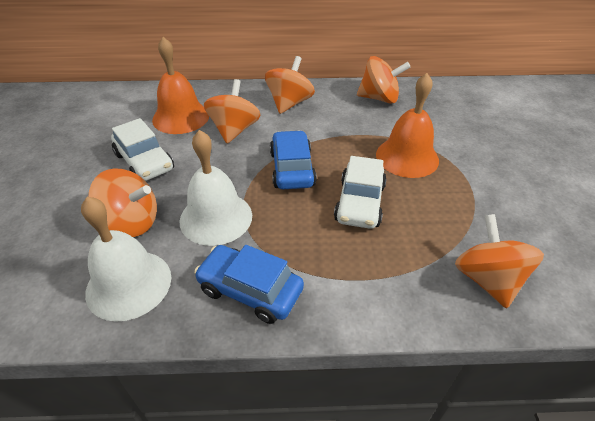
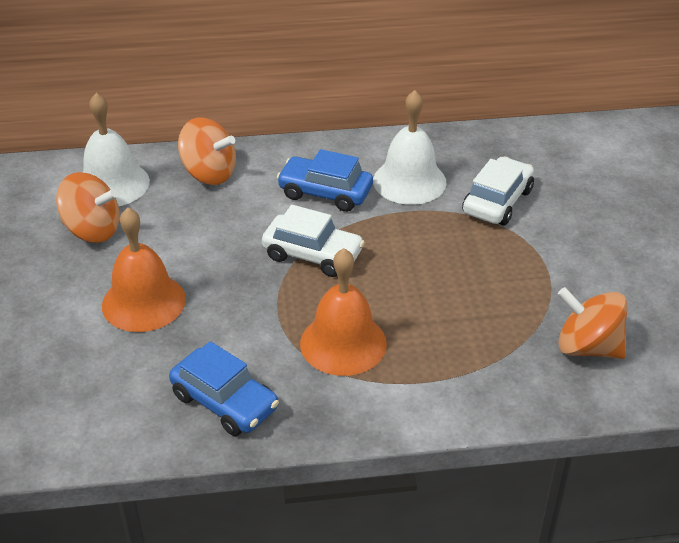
orange spinning top: [88,168,157,237] [204,79,261,144] [265,56,315,114] [357,56,410,104] [455,214,544,308] = 5 -> [56,172,120,243] [178,118,236,185] [558,287,628,359] = 3

